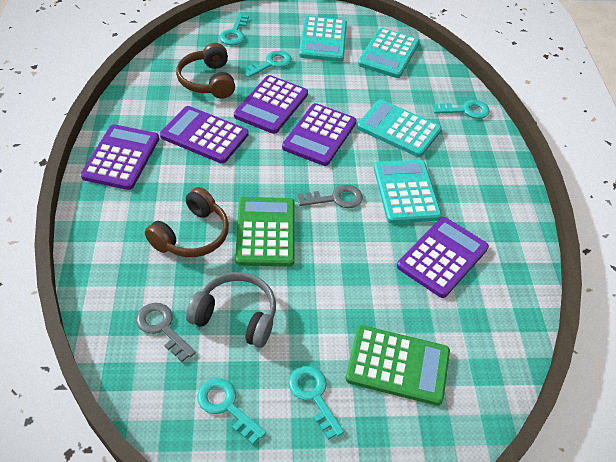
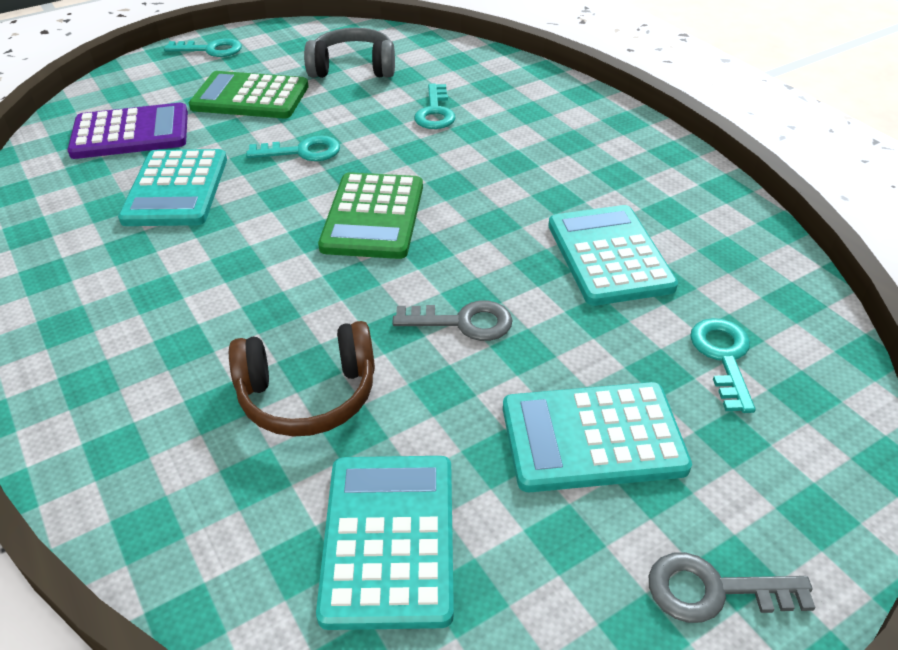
brown headphones: [145,187,229,257] [176,43,235,98] = 2 -> [229,321,375,437] = 1
purple calculator: [81,124,159,190] [160,106,248,164] [234,75,308,134] [282,103,356,166] [397,217,489,298] = 5 -> [67,103,188,159] = 1
turquoise key: [197,378,266,445] [219,13,249,45] [242,51,292,78] [289,366,344,440] [433,100,490,119] = 5 -> [164,38,242,57] [246,136,340,161] [414,84,456,129] [690,318,756,413] = 4

